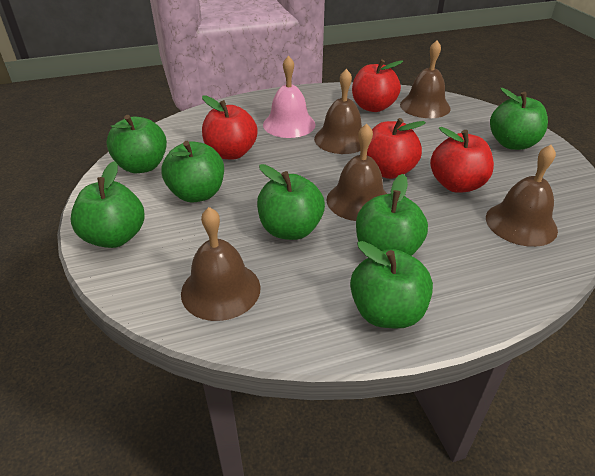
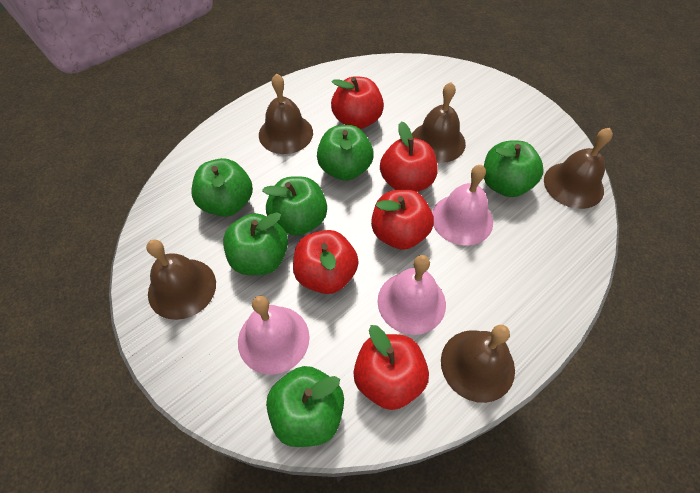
green apple: [70,161,145,248] [106,115,167,173] [161,141,224,203] [257,164,325,240] [350,241,433,328] [356,174,428,256] [490,88,548,150] = 7 -> [191,158,253,217] [223,212,288,275] [262,176,327,236] [266,366,344,447] [317,125,374,181] [484,141,544,197] = 6
pink bell: [263,56,316,138] = 1 -> [238,296,310,375] [377,255,446,335] [432,165,493,246] = 3
red apple: [202,96,258,160] [352,59,403,112] [367,118,426,179] [430,127,494,193] = 4 -> [293,230,359,294] [331,76,384,129] [353,325,429,410] [371,189,434,250] [380,121,438,192] = 5

